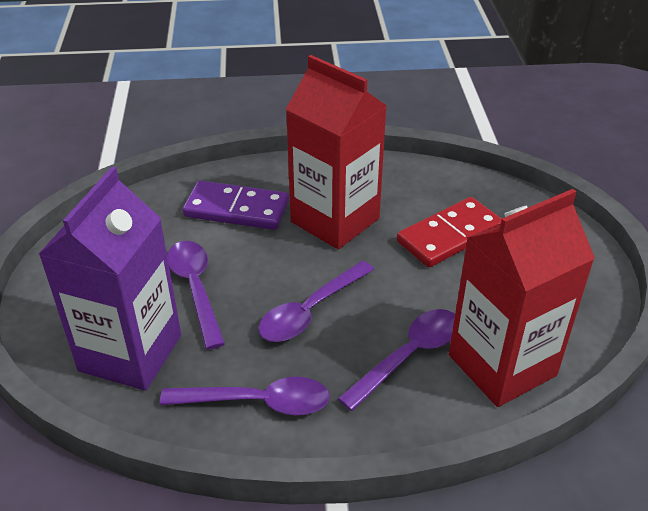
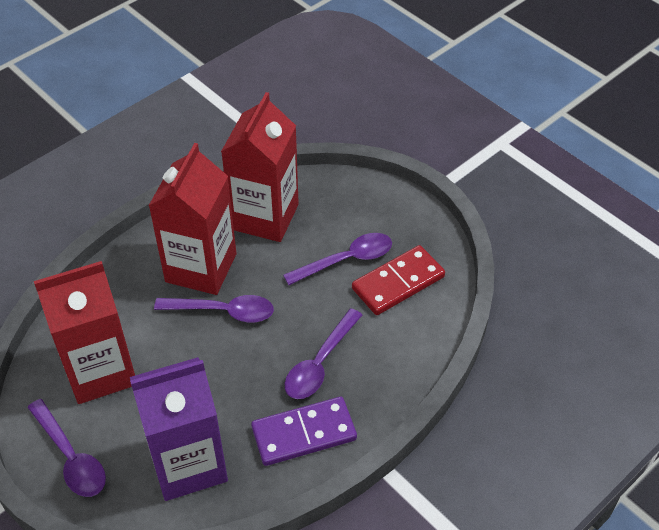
red carton: [286,55,387,249] [449,189,595,407] = 2 -> [34,261,135,404] [149,143,236,295] [221,92,299,242] = 3

